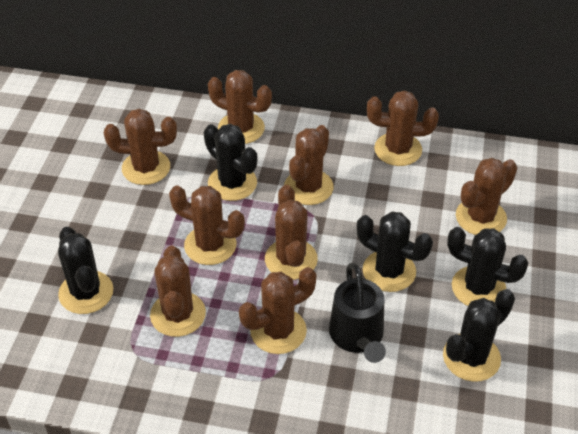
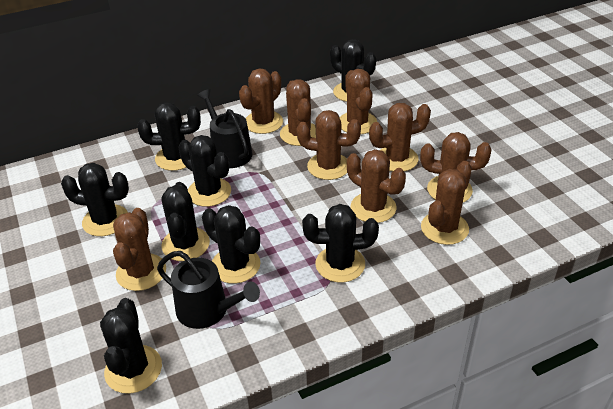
black cactus: [58,227,113,314] [204,124,257,201] [357,211,433,292] [443,289,515,382] [447,227,528,306] = 5 -> [61,163,129,236] [100,298,162,394] [137,102,201,171] [161,182,210,261] [178,135,231,207] [202,205,261,284] [302,204,379,283] [330,39,376,102] = 8
black watering can: [329,263,386,363] = 1 -> [157,251,260,329] [197,89,252,168] = 2

